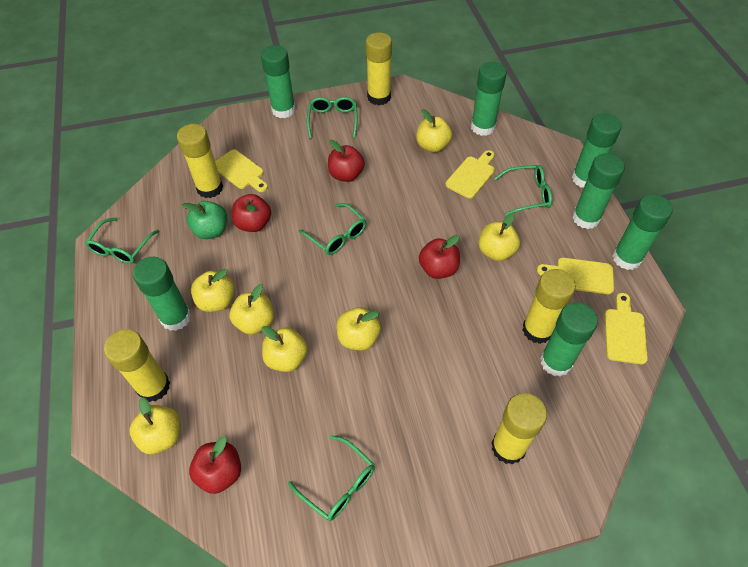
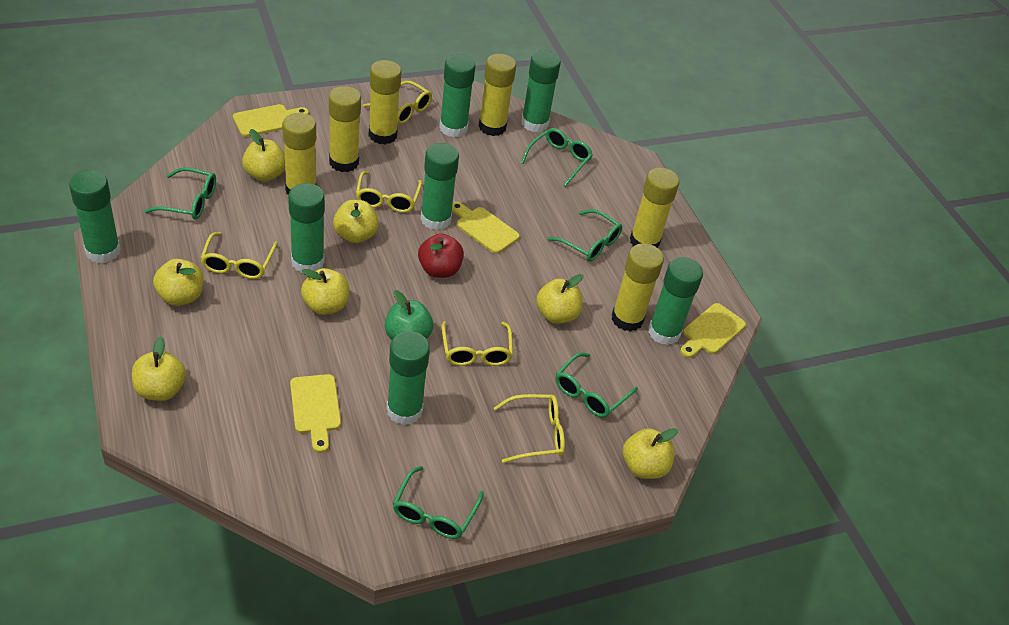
red apple: [189,436,241,494] [232,194,271,232] [328,140,365,182] [419,235,460,279] = 4 -> [418,234,464,278] = 1
yellow glasses: none = 0 -> [200,232,278,279] [356,171,422,213] [363,81,432,124] [442,321,513,366] [494,394,565,463] = 5
yellow glue stick: [104,329,170,402] [177,124,223,198] [366,32,392,105] [492,393,547,465] [523,269,576,344] = 5 -> [282,113,317,195] [329,86,361,172] [369,60,401,144] [479,54,516,136] [612,243,664,332] [630,168,679,248] = 6

